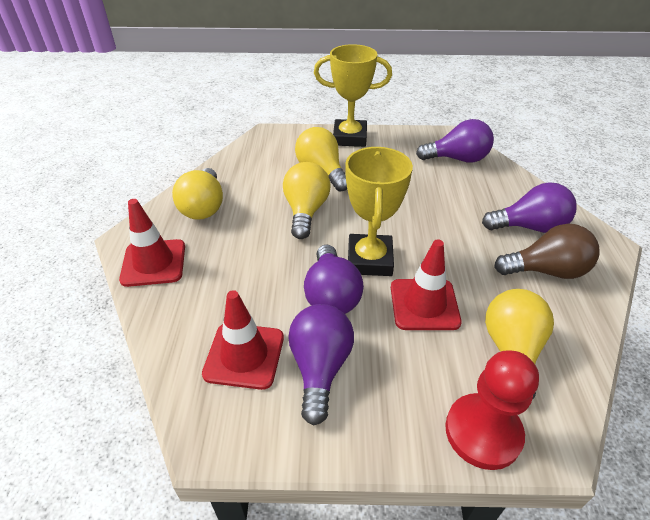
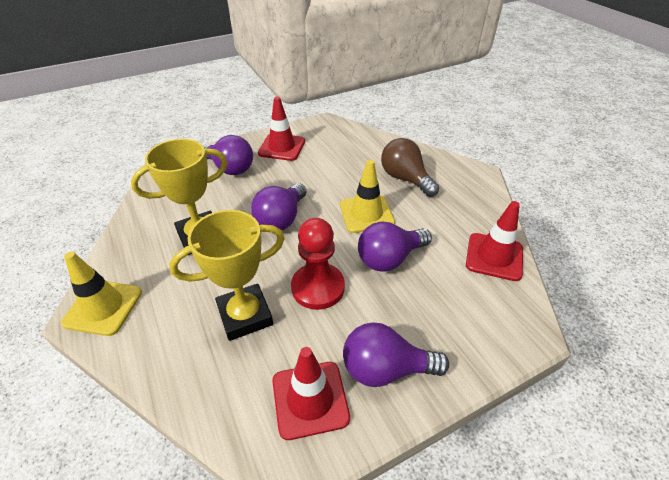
yellow light bulb: [172,168,223,220] [283,162,330,239] [295,127,347,192] [485,289,554,400] = 4 -> none = 0
yellow traffic cone: none = 0 -> [61,252,142,336] [340,160,395,233] = 2

